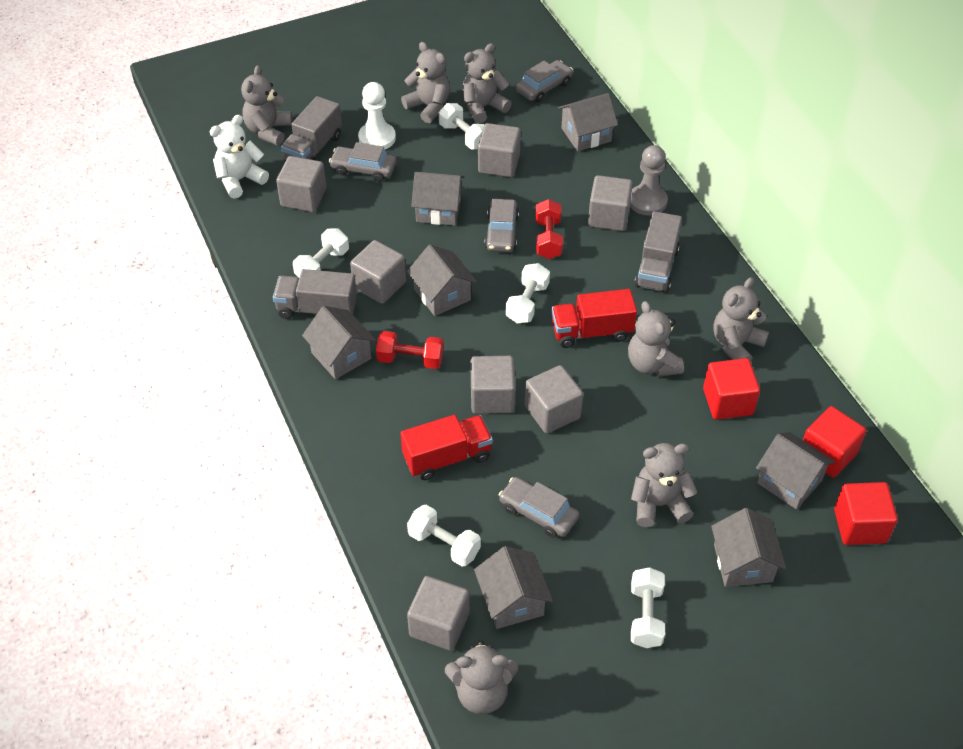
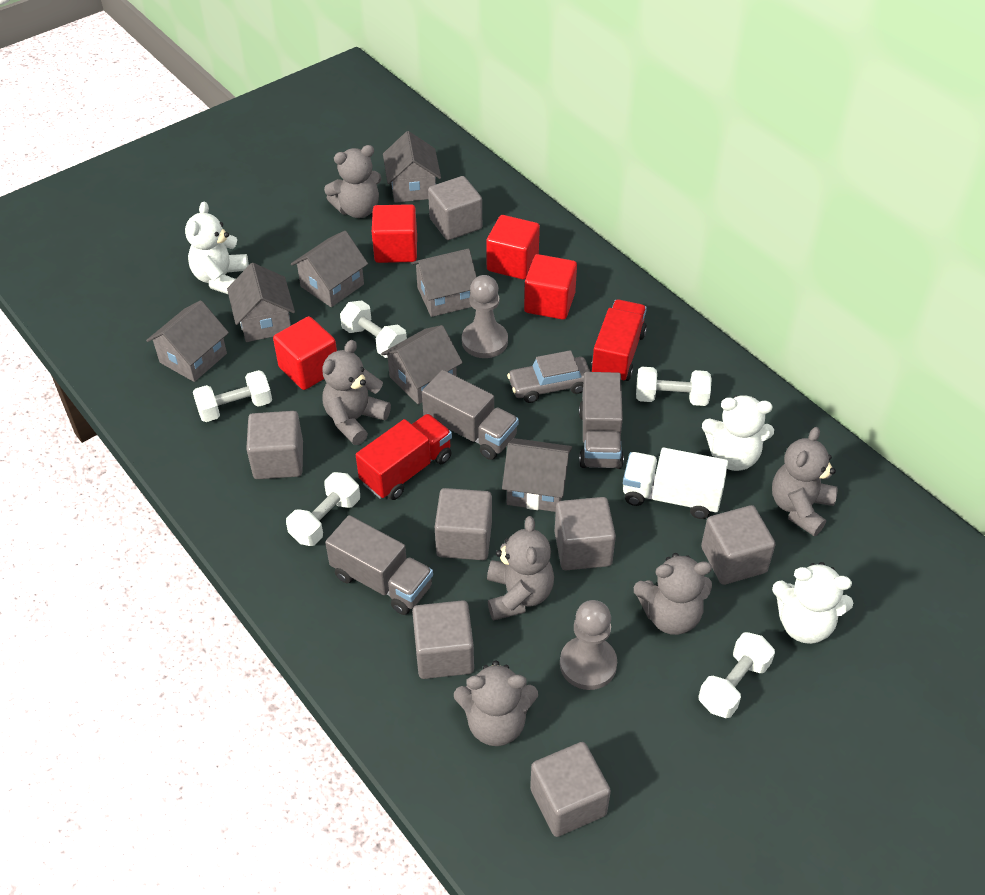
grey car: [329,142,396,182] [484,199,519,252] [499,477,579,538] [516,60,573,102] = 4 -> [507,350,590,403] = 1
grey pawn: [630,145,668,216] = 1 -> [462,275,508,358] [560,600,617,690] = 2
grey teddy bear: [241,65,292,146] [401,42,450,123] [445,641,518,714] [462,43,512,124] [628,301,684,377] [631,443,697,527] [713,277,769,362] = 7 -> [322,340,391,445] [324,145,382,218] [454,660,538,746] [487,516,554,621] [634,553,712,635] [772,427,838,536] = 6
red cube: [703,358,760,420] [803,406,866,478] [834,482,898,545] = 3 -> [273,316,337,390] [372,204,417,263] [486,215,540,279] [524,254,577,320] = 4
red dumbbell: [376,331,444,369] [535,199,563,259] = 2 -> none = 0
white pawn: [358,82,396,149] = 1 -> none = 0
white teddy bear: [210,115,269,199] = 1 -> [185,202,249,294] [702,395,774,471] [772,562,853,644] = 3
white truck: none = 0 -> [623,448,728,519] = 1

